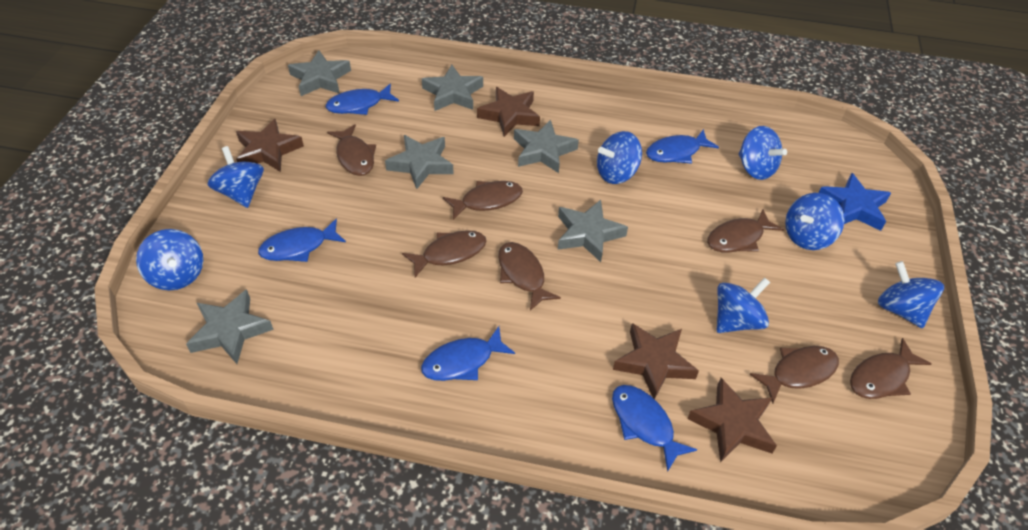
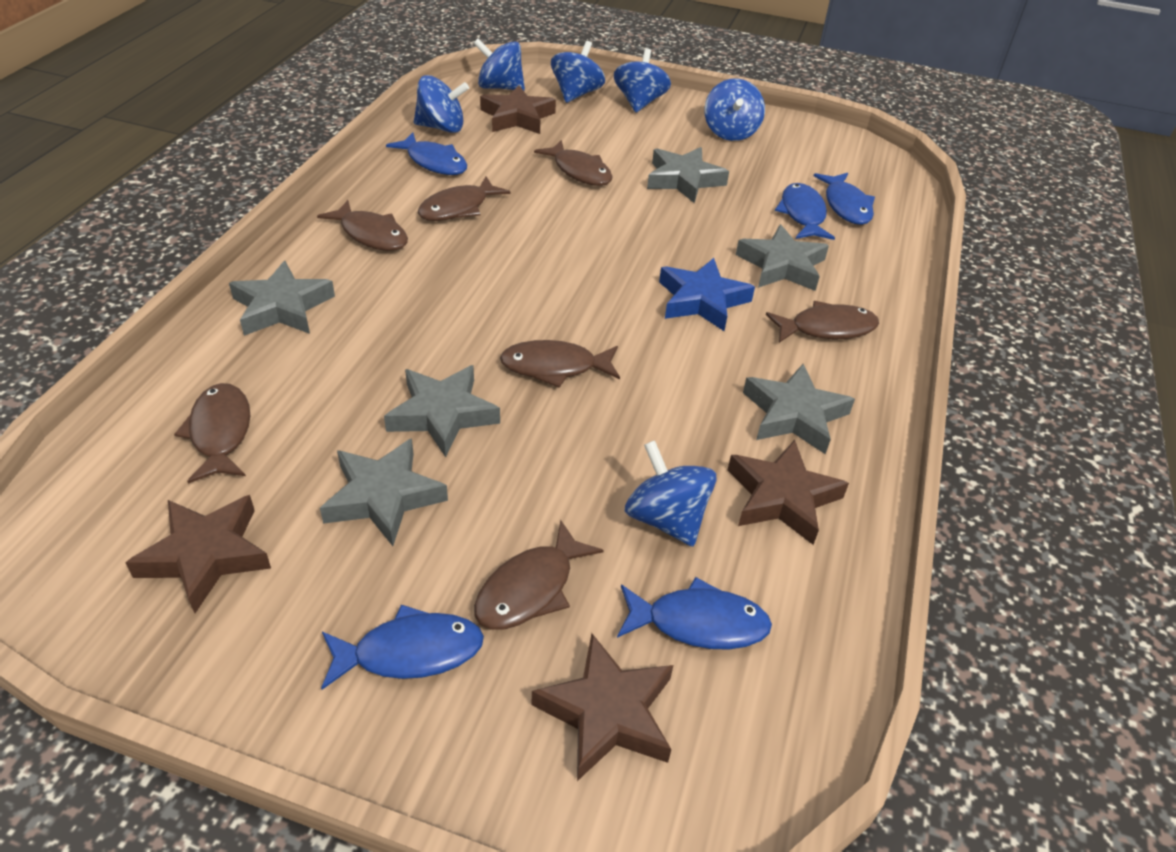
blue spinning top: [136,229,203,290] [207,146,264,208] [597,131,642,184] [717,277,770,333] [738,126,787,180] [785,193,844,250] [878,261,944,328] = 7 -> [414,75,469,133] [473,39,525,91] [551,41,605,103] [614,48,671,112] [625,440,717,547] [704,78,765,141] = 6

